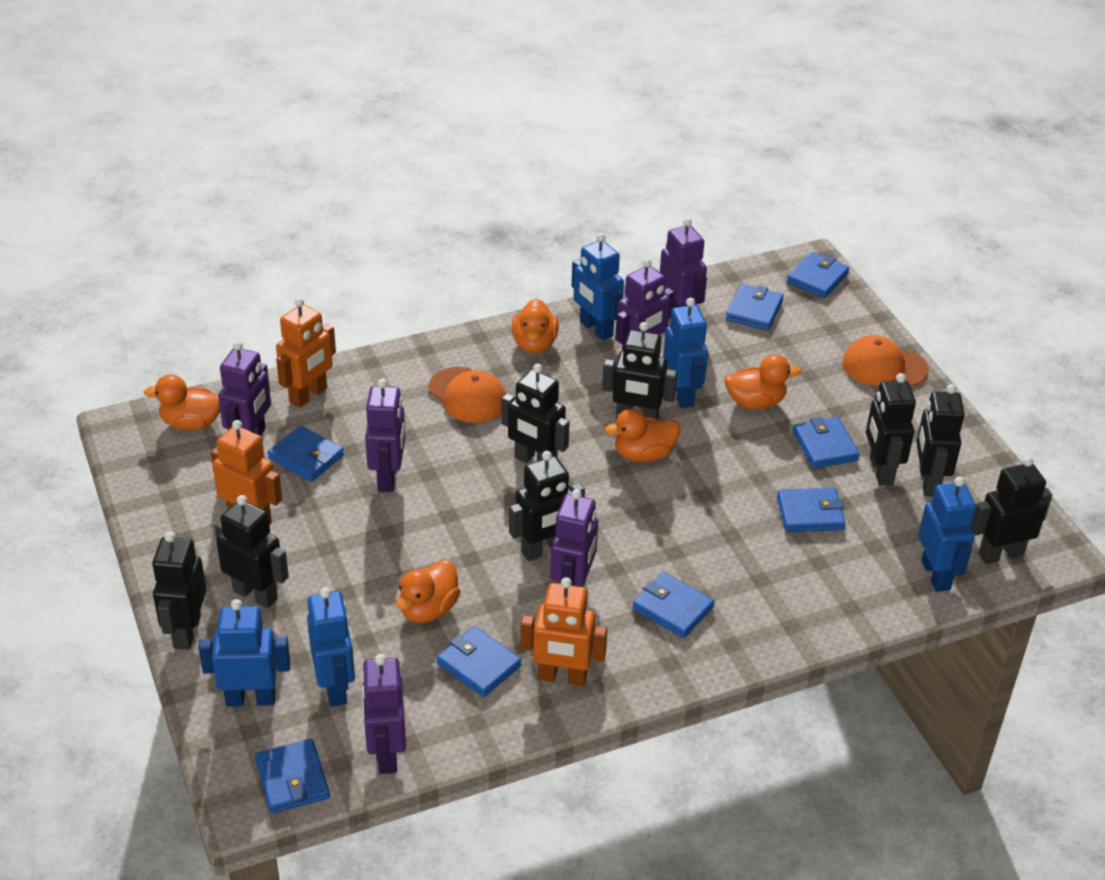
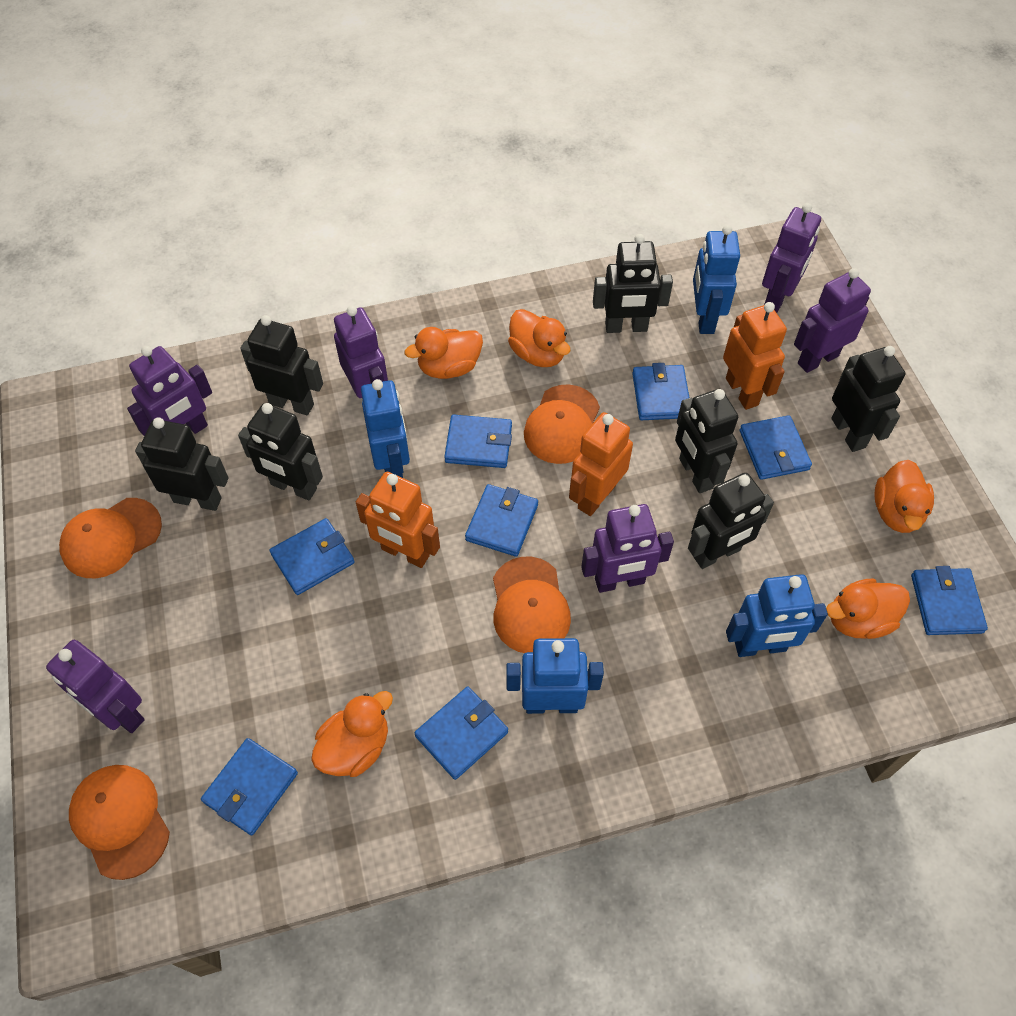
black robot: [152,532,207,650] [215,495,289,609] [501,364,570,463] [509,451,585,561] [602,322,677,420] [866,373,916,486] [916,384,965,496] [971,456,1052,564] = 8 -> [135,417,229,511] [238,403,323,500] [240,315,323,415] [593,234,673,333] [675,389,738,493] [688,473,774,569] [831,346,905,452] = 7
blue robot: [198,599,291,706] [307,587,355,707] [572,233,624,341] [663,298,708,408] [918,477,976,592] = 5 -> [361,379,410,478] [506,638,604,714] [693,225,740,334] [726,574,828,657] = 4
orange cap: [428,367,506,423] [842,335,929,387] = 2 -> [59,498,162,578] [69,765,170,880] [493,557,571,653] [524,384,600,464] = 4

